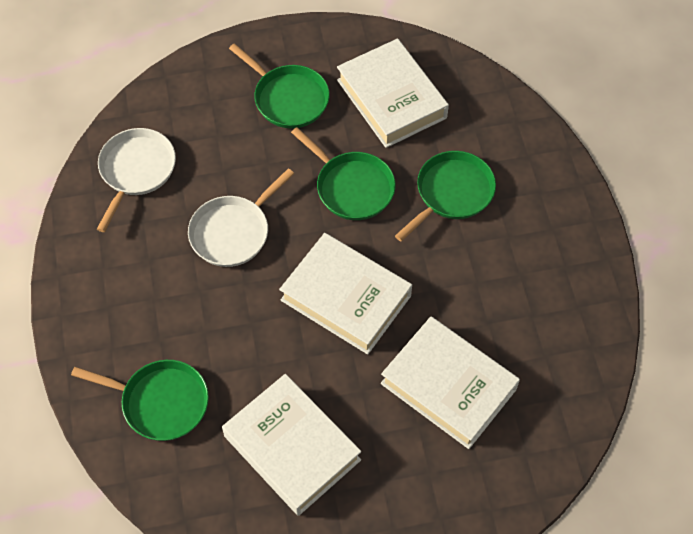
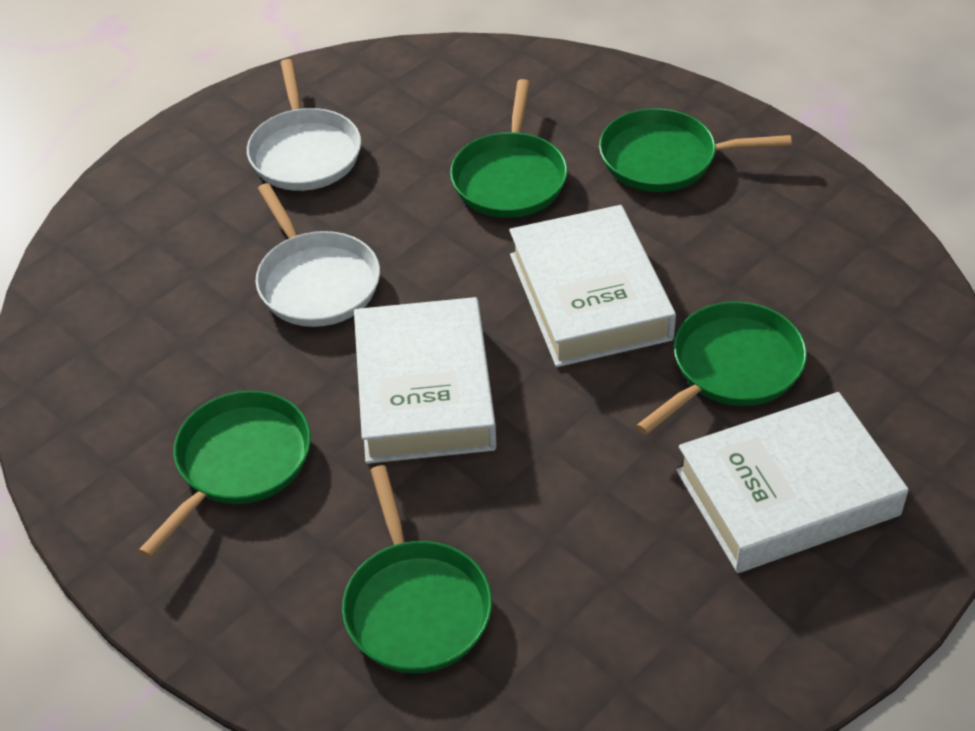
green pan: [71,360,209,441] [229,43,330,128] [291,127,396,220] [395,151,496,241] = 4 -> [138,391,311,558] [342,465,492,673] [450,79,568,218] [599,108,792,192] [636,301,807,435] = 5
white book: [222,374,361,516] [279,233,412,354] [337,39,449,148] [381,317,520,449] = 4 -> [354,297,497,464] [509,205,676,367] [676,392,909,573] = 3

